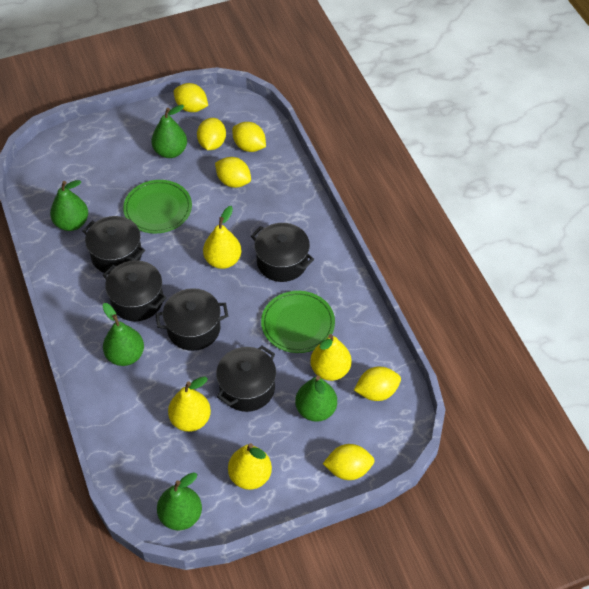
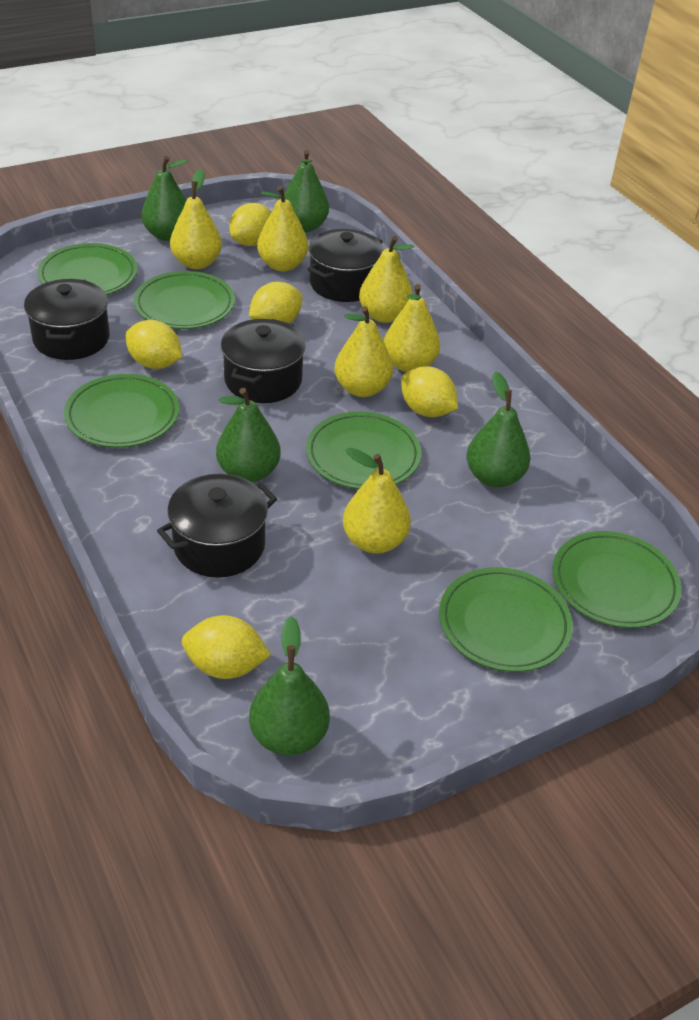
black pot: [82,216,145,274] [103,260,167,321] [156,288,228,351] [216,346,276,412] [251,223,314,282] = 5 -> [24,279,110,360] [157,474,277,577] [221,319,306,403] [308,229,383,302] = 4
green plate: [123,180,192,234] [261,291,335,353] = 2 -> [37,243,137,295] [64,374,179,448] [134,271,235,329] [306,412,421,489] [439,567,573,672] [552,531,681,628] = 6
yellow lemon: [174,83,208,112] [197,118,226,150] [215,157,251,188] [232,122,266,152] [323,444,375,480] [354,367,401,401] = 6 -> [126,320,182,369] [182,615,271,679] [229,203,271,246] [249,282,302,323] [401,366,458,417] = 5
yellow pear: [168,377,211,432] [203,206,241,269] [228,443,272,490] [310,334,352,381] = 4 -> [170,169,222,269] [257,186,308,271] [334,306,393,397] [343,448,411,554] [359,236,414,323] [384,284,440,372] = 6

